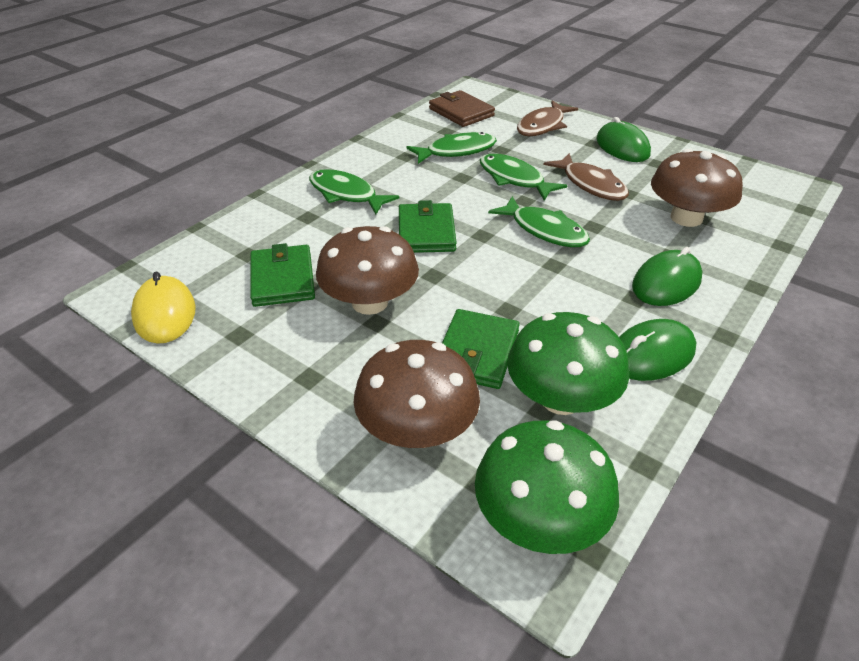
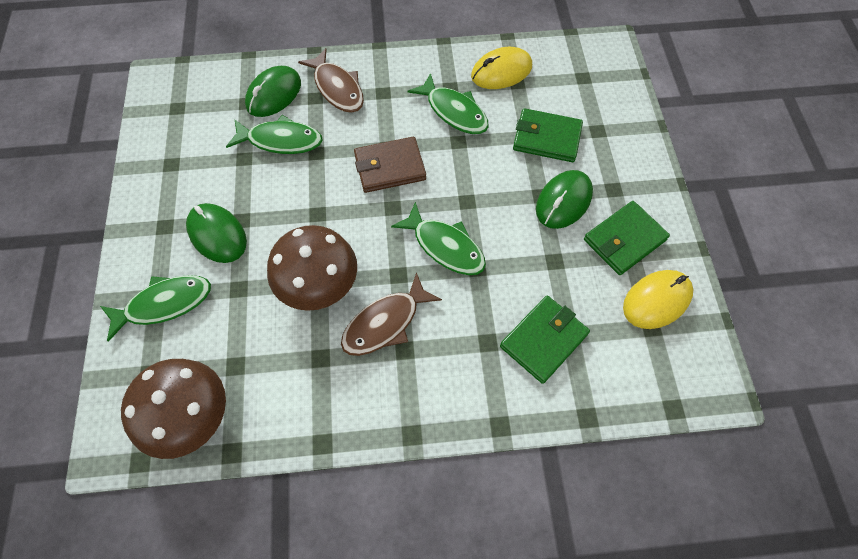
brown mushroom: [316,226,419,315] [354,340,480,448] [651,149,743,227] = 3 -> [121,359,226,459] [267,225,357,311] = 2
green mushroom: [475,420,619,554] [507,312,629,415] = 2 -> none = 0
yellow mouse: [131,272,196,344] = 1 -> [471,47,532,89] [623,270,693,329] = 2

